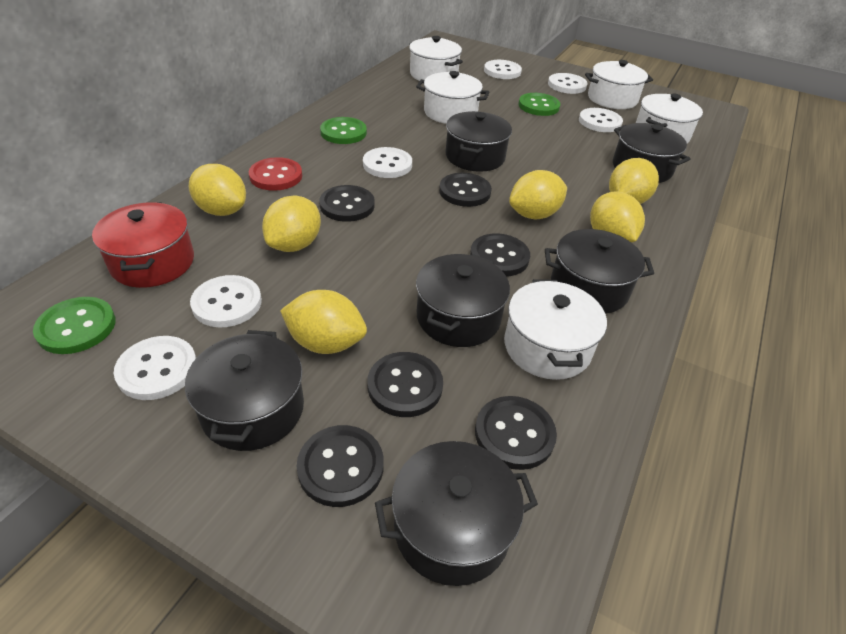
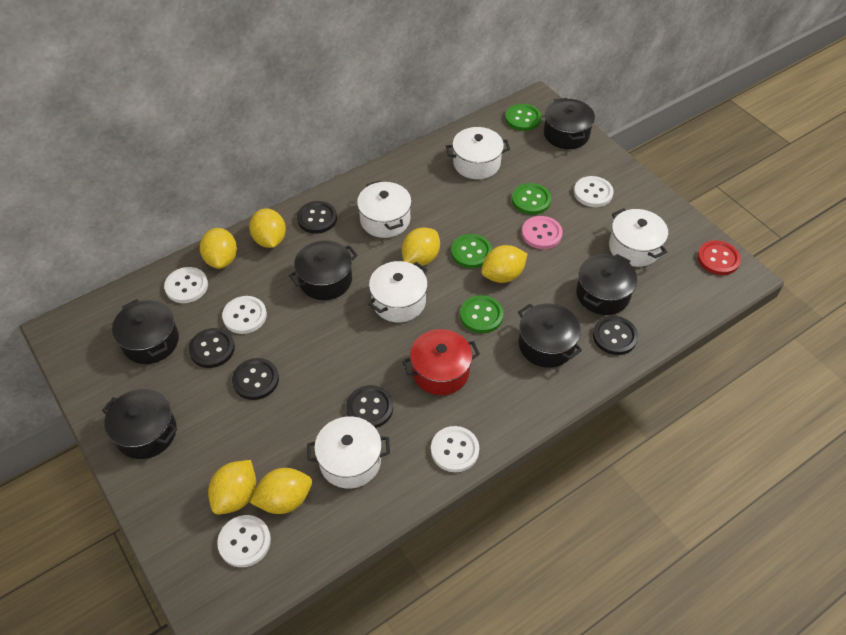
black button: [297,425,384,507] [319,185,375,222] [367,352,443,417] [439,173,492,207] [470,233,530,276] [475,396,557,470] = 6 -> [189,328,235,368] [232,358,279,400] [297,201,337,234] [346,385,393,428] [593,316,638,355] = 5
green button: [33,297,116,354] [320,117,367,144] [518,93,560,116] = 3 -> [451,234,492,268] [460,295,504,333] [505,104,542,131] [512,183,551,215] = 4
pink button: none = 0 -> [522,216,563,249] = 1
white button: [114,336,196,400] [190,275,262,327] [363,147,412,178] [484,60,522,79] [548,73,588,94] [579,108,623,132] = 6 -> [164,267,208,303] [217,515,271,567] [222,296,267,334] [431,426,479,472] [574,176,613,207] = 5

